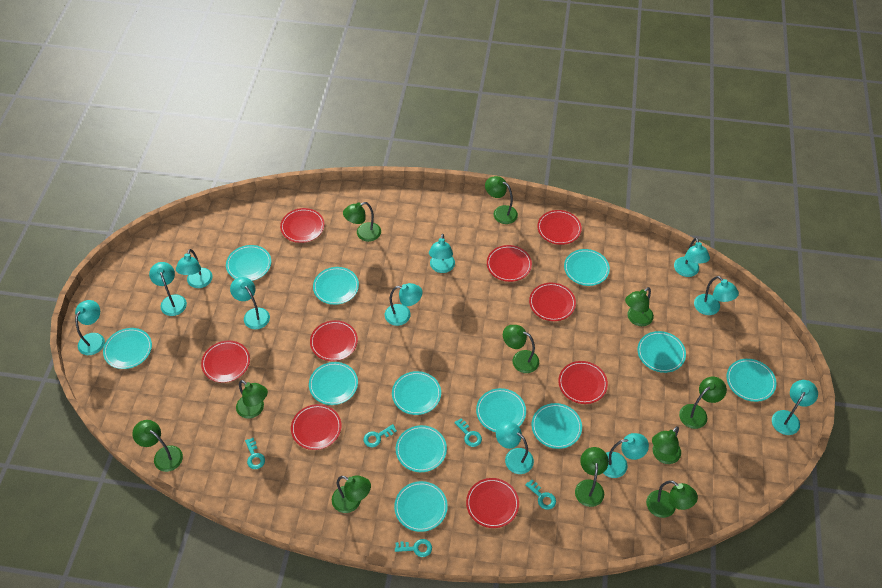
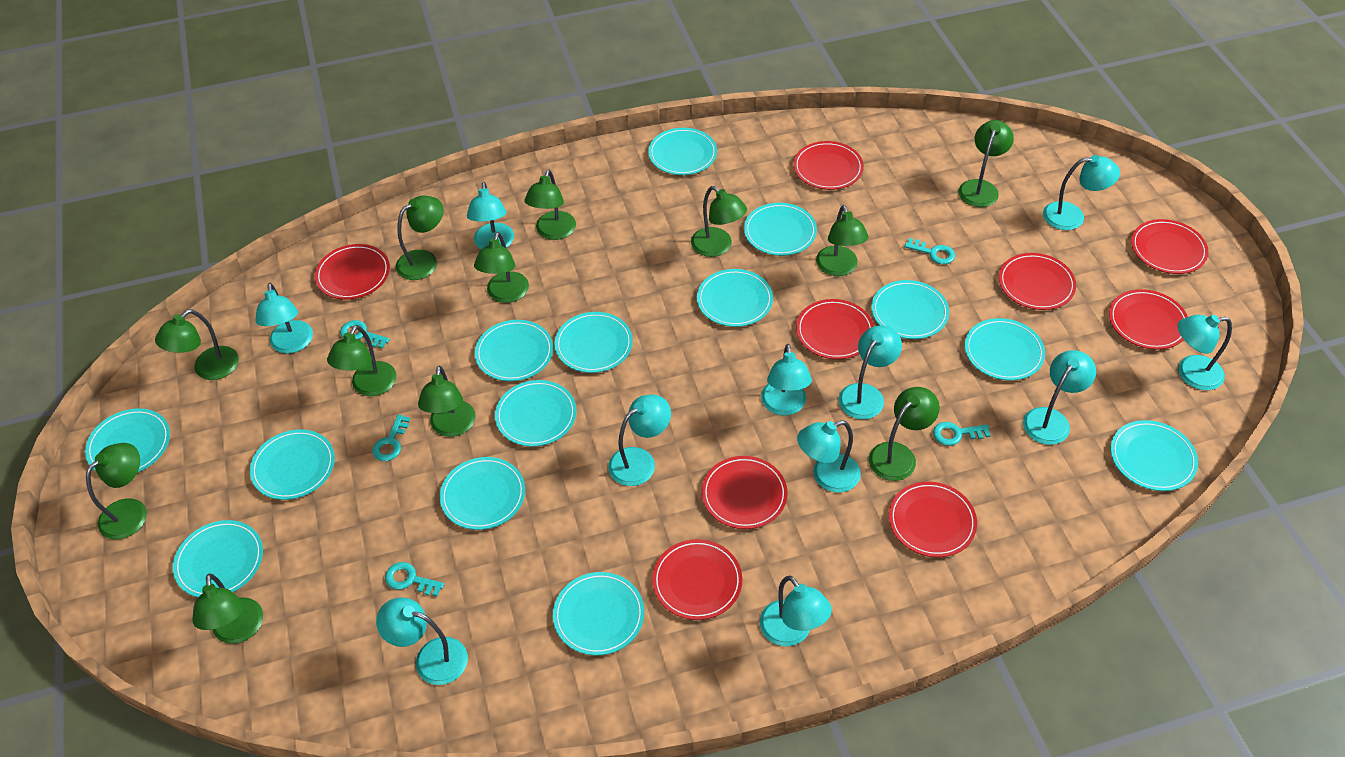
green lamp: [132,420,183,472] [236,380,268,419] [332,475,371,513] [343,202,381,242] [485,176,518,224] [503,325,539,373] [575,447,609,507] [625,287,654,326] [646,480,698,518] [652,426,681,464] [679,377,727,429] = 11 -> [86,443,147,540] [155,309,239,380] [192,574,263,644] [327,325,396,396] [396,196,444,280] [418,366,476,437] [474,232,529,303] [524,170,576,240] [691,186,747,257] [816,205,869,276] [869,387,940,481] [958,120,1014,207] = 12
turquoise plate: [103,328,152,369] [226,245,271,281] [309,362,358,405] [313,267,359,305] [392,371,441,415] [394,481,448,532] [396,425,447,472] [476,388,526,432] [532,403,582,449] [564,249,610,286] [637,331,686,373] [727,359,777,402] = 12 -> [85,408,170,473] [173,520,263,597] [250,429,335,500] [440,457,525,530] [475,320,553,381] [495,380,576,447] [553,572,644,656] [554,312,633,373] [648,128,717,175] [697,269,773,327] [744,203,817,256] [871,280,949,339] [965,318,1045,381] [1111,420,1198,491] = 14

